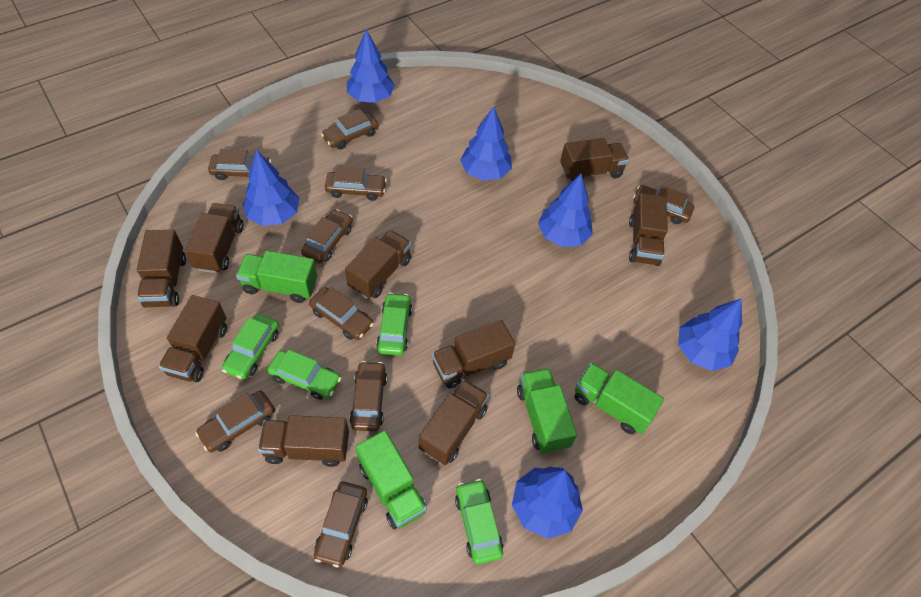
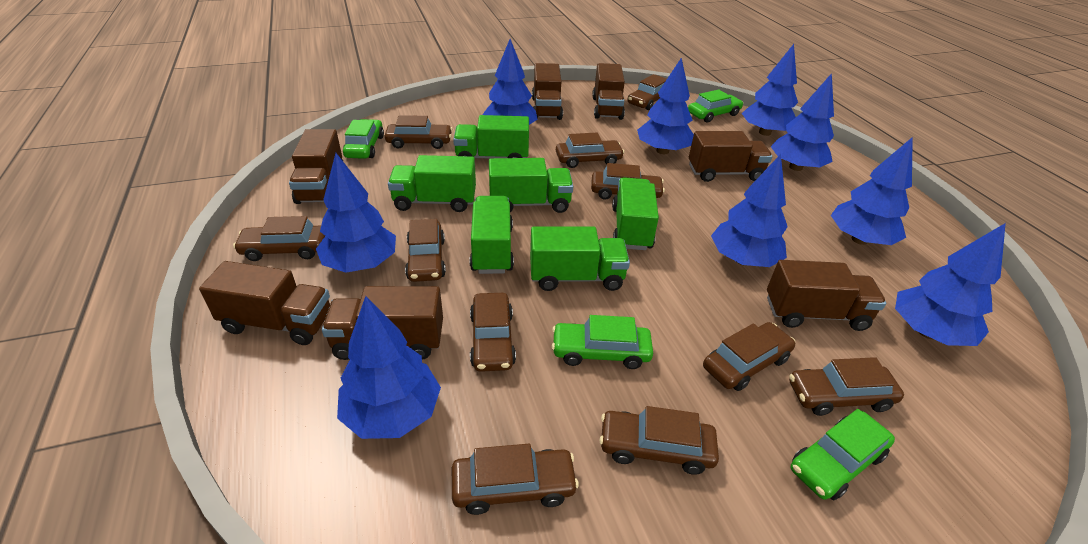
blue tree: [243,150,299,226] [347,29,395,103] [460,106,512,181] [512,466,583,539] [538,174,593,247] [678,299,742,371] = 6 -> [316,153,396,273] [337,296,441,439] [482,39,538,125] [637,58,694,154] [711,154,788,267] [742,44,798,136] [771,73,834,171] [831,137,913,245] [895,223,1006,346] = 9
brown car: [195,391,275,452] [208,149,271,180] [301,209,353,263] [309,287,374,340] [314,482,368,568] [321,109,379,150] [325,167,387,201] [350,361,387,431] [633,185,694,224] = 9 -> [233,216,325,261] [385,115,452,149] [405,219,446,282] [452,444,579,515] [470,293,516,372] [556,132,625,168] [591,163,665,200] [600,406,719,475] [627,74,667,110] [703,322,796,391] [789,357,904,416] = 11
brown truck: [137,230,186,307] [159,295,227,382] [185,203,244,273] [258,415,349,467] [345,230,411,299] [419,379,489,465] [432,320,515,388] [560,138,629,182] [629,193,668,266] = 9 -> [199,261,330,345] [289,129,343,204] [322,286,443,360] [532,63,563,120] [592,63,625,120] [689,131,772,182] [767,260,886,331] = 7
green truck: [236,251,317,303] [356,430,427,529] [517,368,577,454] [574,363,664,434] = 4 -> [388,155,476,212] [453,115,529,159] [470,196,514,274] [489,158,573,213] [530,226,630,291] [612,177,659,250] = 6

